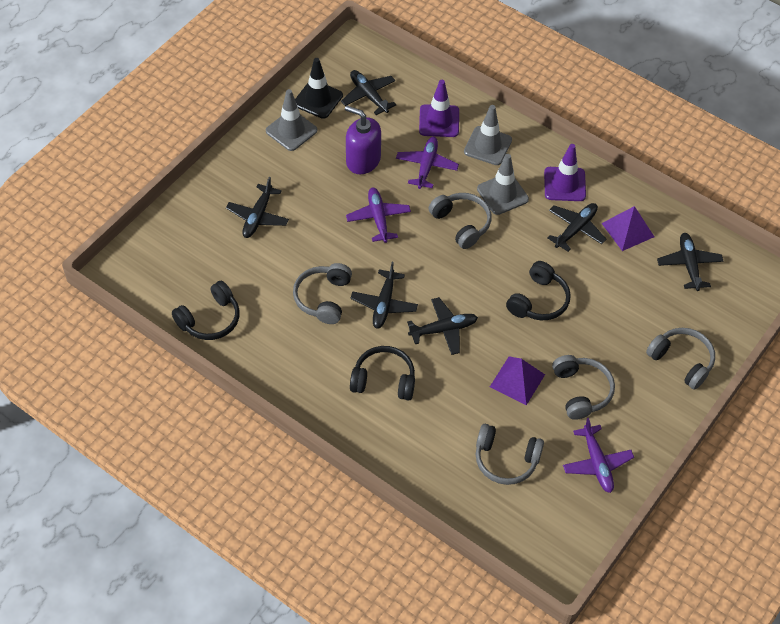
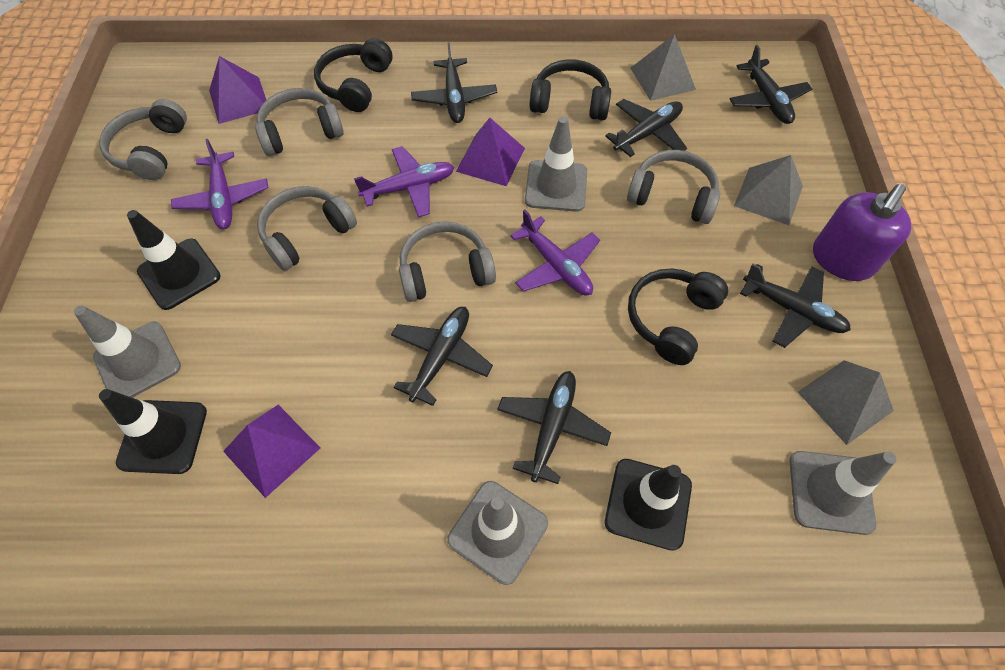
black traffic cone: [295,58,343,119] = 1 -> [99,389,207,474] [127,210,221,310] [605,459,692,551] = 3
grey pyramid: none = 0 -> [630,34,696,101] [734,155,803,225] [798,360,894,445] = 3
grey traffic cone: [266,89,317,151] [464,105,512,165] [477,154,529,215] = 3 -> [74,306,181,398] [447,481,548,585] [525,116,587,212] [790,451,896,535] = 4
purple pyramid: [490,356,545,405] [601,206,654,251] = 2 -> [209,56,266,124] [223,405,320,498] [456,118,525,186] = 3
purple traffic cone: [419,80,459,137] [544,144,586,201] = 2 -> none = 0

